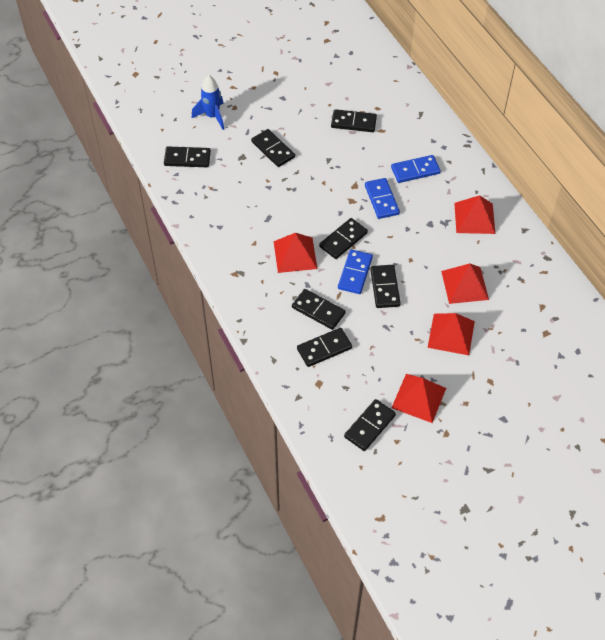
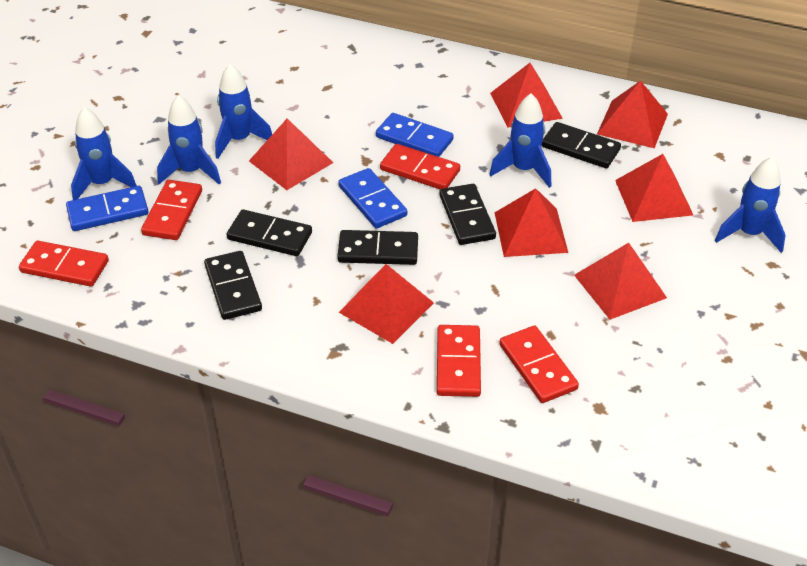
black domino: [164,146,211,167] [251,129,295,167] [292,289,345,330] [297,328,352,367] [319,218,368,259] [331,109,377,132] [344,399,396,451] [370,265,401,308] = 8 -> [204,251,262,320] [227,209,312,256] [337,230,418,265] [439,184,496,245] [542,122,621,168] = 5
blue rocket: [192,75,224,130] = 1 -> [71,107,137,200] [157,95,221,184] [215,64,272,159] [489,93,551,188] [715,157,786,253] = 5
red domino: none = 0 -> [19,241,109,287] [141,180,202,240] [380,144,460,189] [437,325,481,397] [499,326,579,403] = 5
red pyramid: [274,233,318,273] [392,374,446,423] [428,313,475,355] [441,263,489,304] [454,195,495,234] = 5 -> [249,119,333,190] [339,264,434,344] [490,63,563,128] [494,188,568,257] [574,243,667,320] [597,81,668,148] [615,154,693,222] = 7

